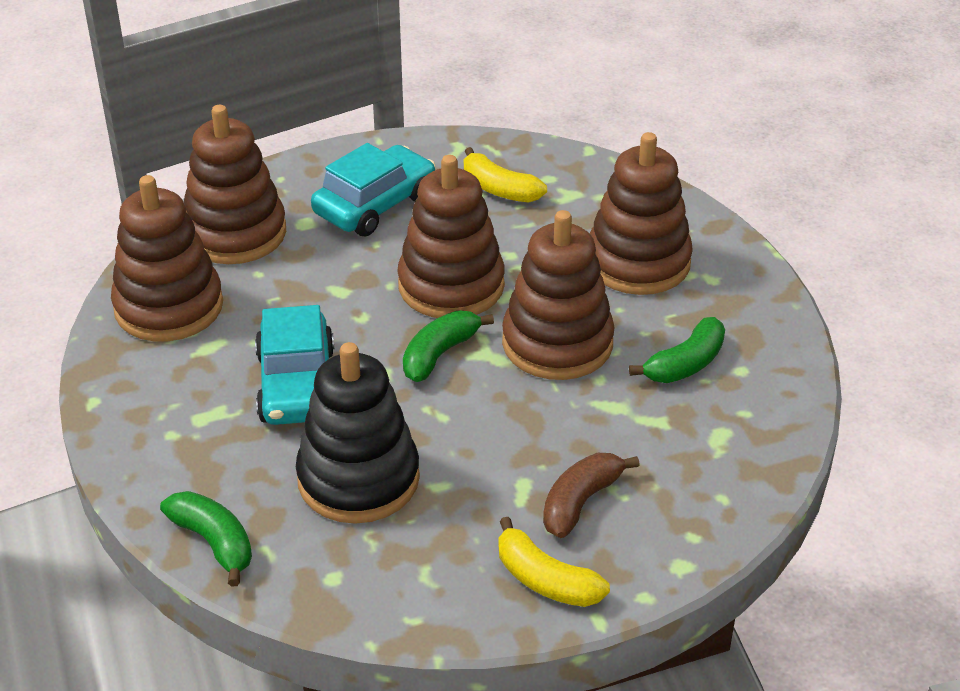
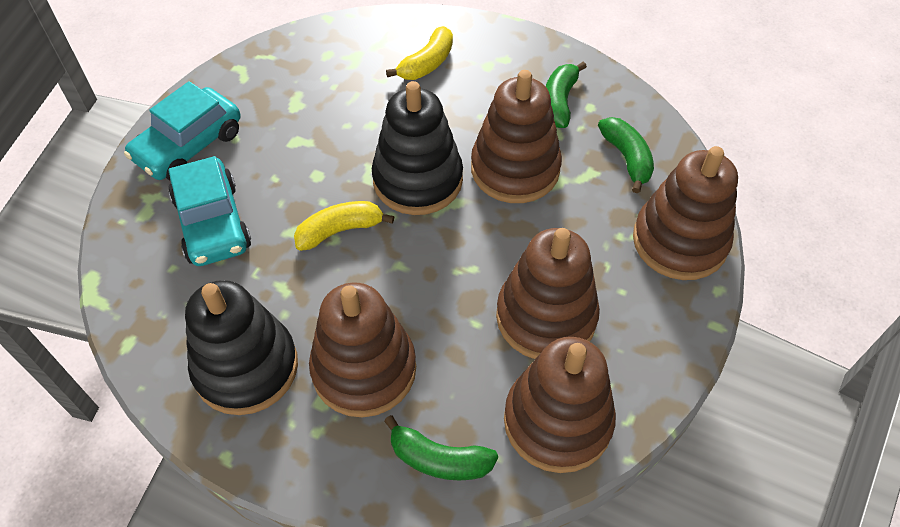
black stacking toy: [296,342,420,524] = 1 -> [185,280,298,415] [372,81,463,215] = 2
brown banana: [543,453,640,538] = 1 -> none = 0

